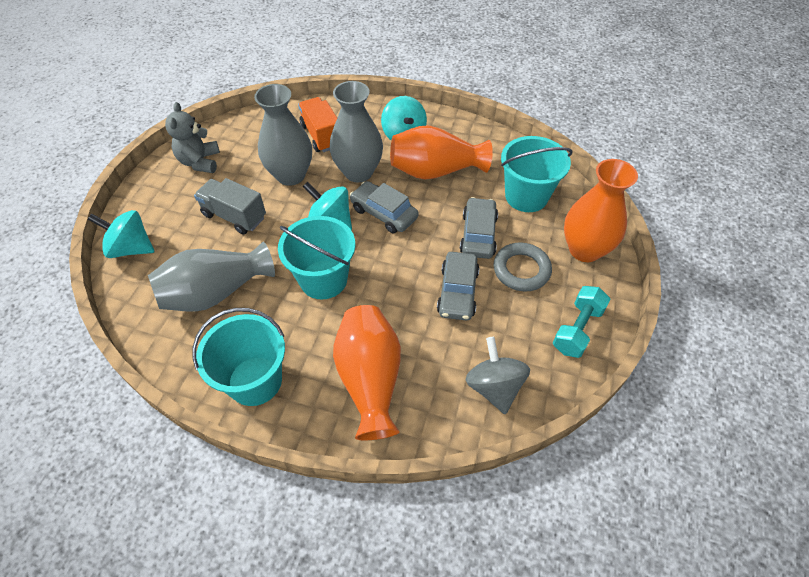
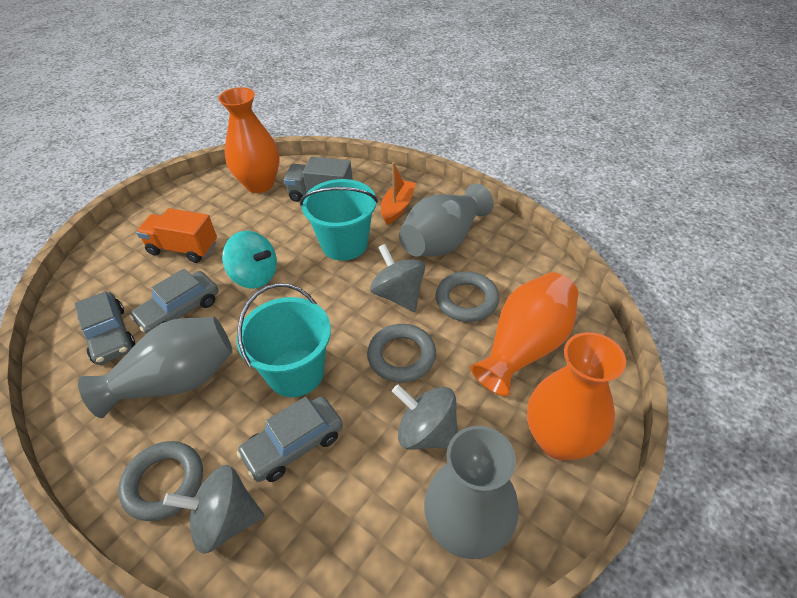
grey ring: [494,242,552,292] = 1 -> [118,441,203,521] [367,324,436,383] [436,271,499,322] = 3
grey spinning top: [465,337,530,414] = 1 -> [163,465,265,554] [370,244,425,312] [392,384,458,449] = 3
grey teddy bear: [165,102,220,173] = 1 -> none = 0
orange boat: none = 0 -> [381,162,416,225] = 1
turquoise bucket: [193,308,285,406] [278,216,356,299] [501,136,572,212] = 3 -> [236,283,331,397] [300,179,378,261] = 2
turquoise dumbbell: [553,286,611,358] = 1 -> none = 0
turquoise spinning top: [88,210,154,258] [303,182,352,230] [381,96,427,141] = 3 -> [222,231,277,289] = 1

